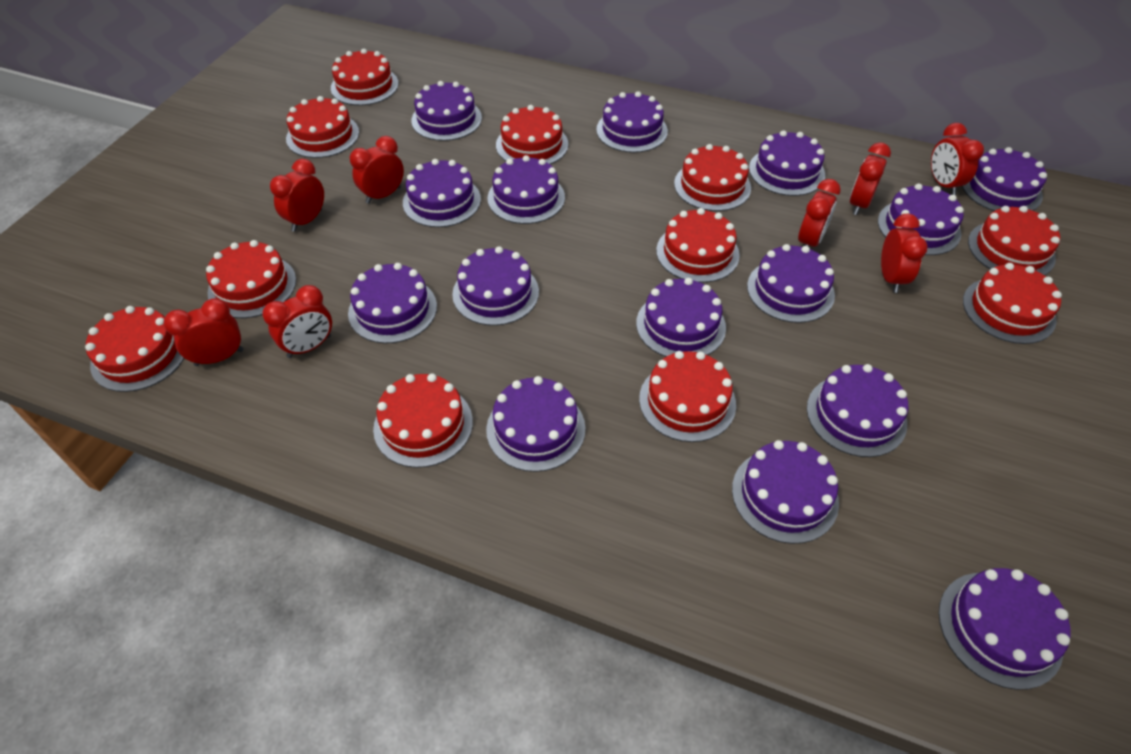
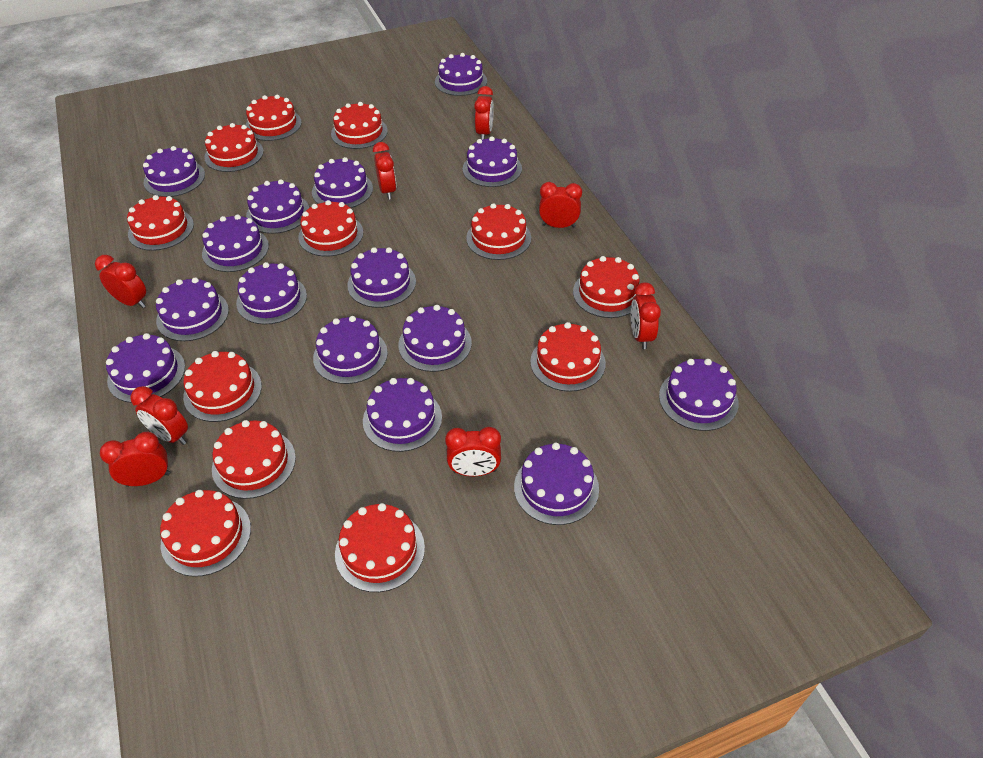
red cake: [85,306,184,392] [206,240,296,318] [286,96,359,158] [331,49,399,106] [373,374,473,468] [496,105,568,164] [639,351,736,442] [656,208,740,283] [674,144,751,211] [963,263,1062,344] [968,206,1060,275] = 11 -> [127,195,194,251] [160,490,251,577] [183,351,262,422] [204,123,264,172] [212,420,296,499] [246,95,302,141] [298,200,363,257] [331,102,388,149] [335,503,425,592] [466,203,531,260] [530,322,606,392] [573,256,639,318] = 12

